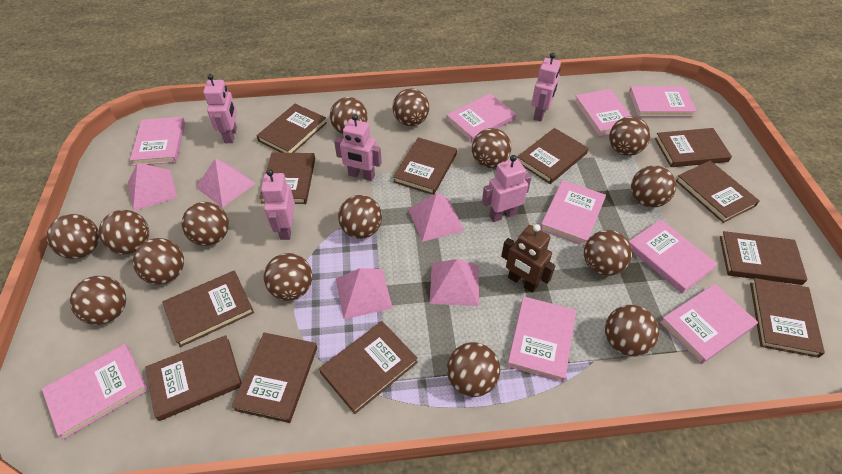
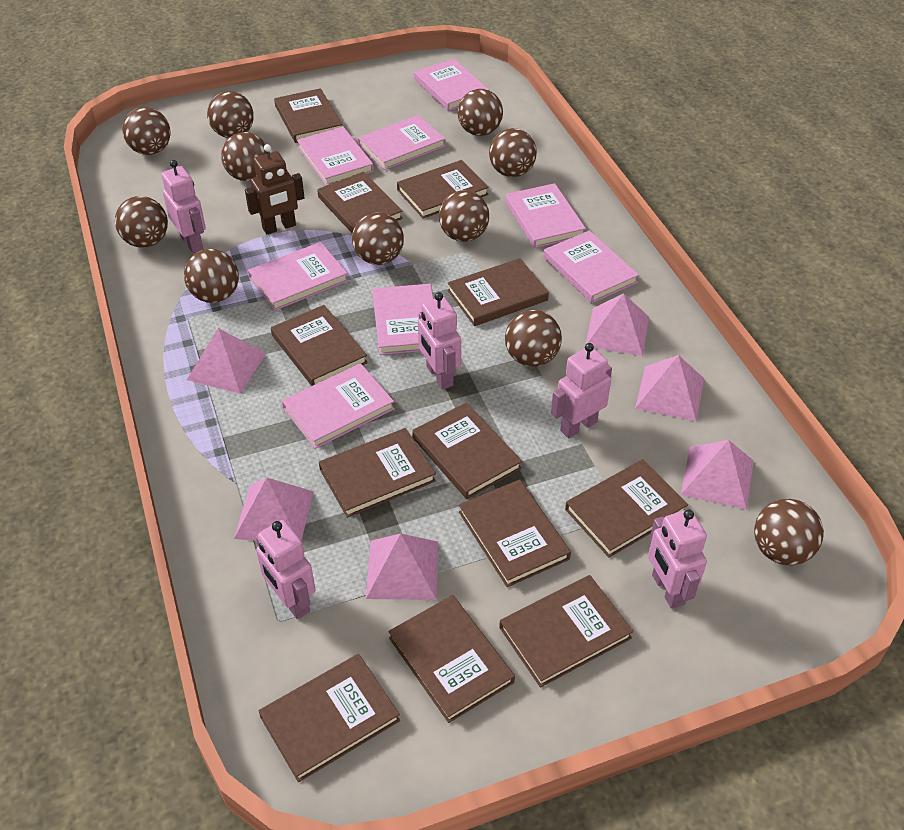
brown ball: [47,214,99,259] [70,276,126,325] [99,210,149,254] [133,238,184,285] [181,202,229,246] [263,253,312,301] [330,97,368,134] [338,195,382,239] [392,88,429,126] [447,342,500,397] [472,128,511,168] [584,230,632,276] [605,305,659,356] [609,116,650,156] [631,165,676,208] = 15 -> [115,196,168,248] [122,107,171,155] [184,249,239,303] [207,91,254,138] [221,132,267,181] [352,212,404,265] [439,190,489,242] [458,89,503,136] [489,128,537,177] [505,310,562,367] [754,499,824,565] = 11
pink book: [42,344,148,439] [130,117,185,166] [446,94,516,142] [507,297,576,382] [540,180,606,246] [574,89,631,137] [629,86,697,117] [629,219,717,293] [660,284,758,364] = 9 -> [248,242,348,311] [282,363,395,449] [297,126,374,186] [358,115,446,170] [372,284,434,355] [414,59,489,111] [505,183,586,248] [543,230,639,303] = 8
pink pyramid: [128,163,178,211] [196,158,256,208] [336,268,393,319] [408,193,464,242] [430,259,479,306] = 5 -> [187,328,266,394] [234,478,314,541] [366,533,438,600] [585,293,649,356] [635,355,704,421] [681,440,754,510] = 6

